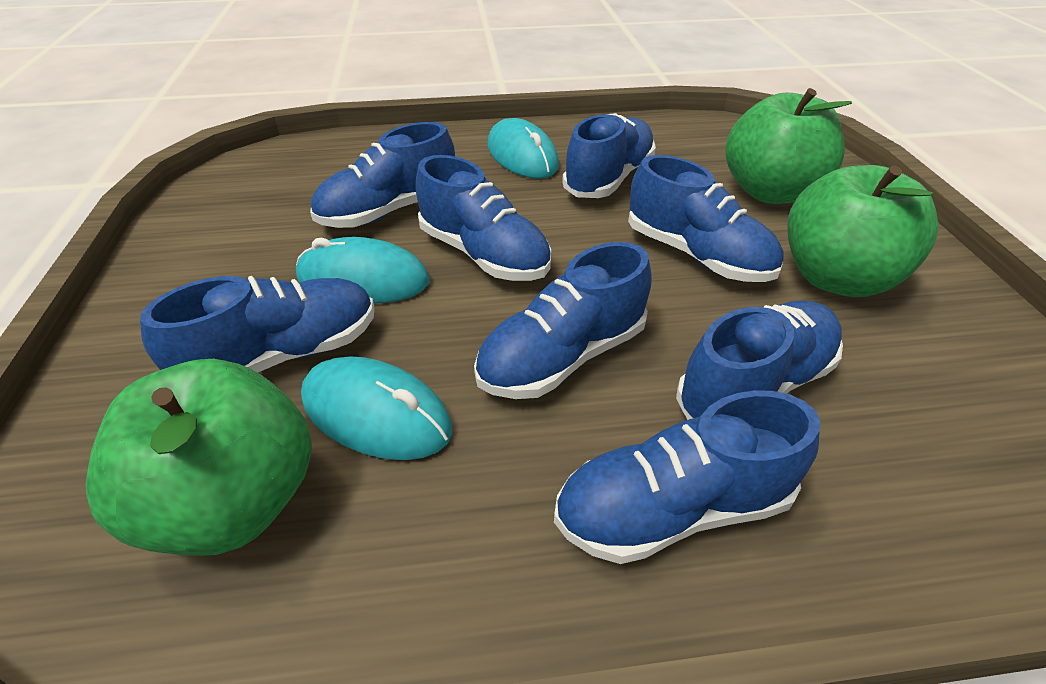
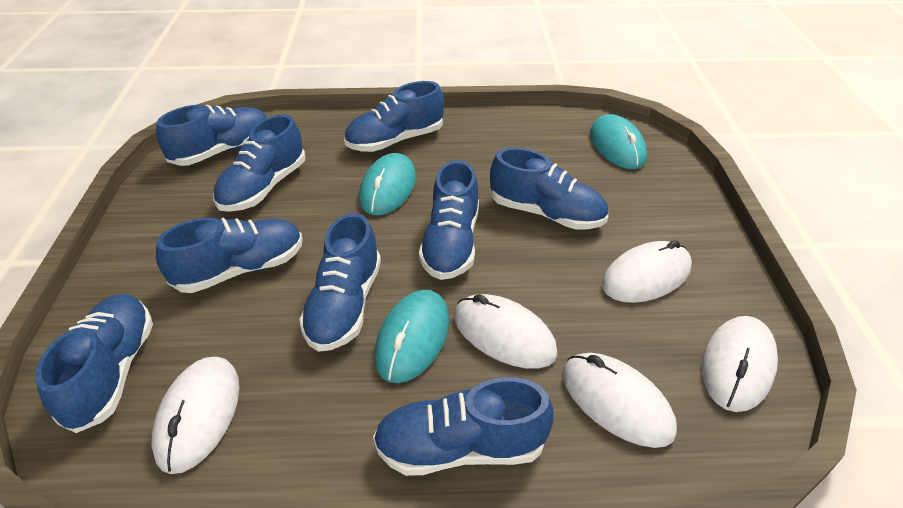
blue shoe: [140,276,375,373] [310,122,455,228] [415,155,551,281] [474,242,652,399] [554,390,820,564] [562,113,656,198] [628,155,784,282] [676,300,843,420] = 8 -> [35,294,153,433] [156,105,267,166] [156,218,303,293] [213,114,305,212] [299,213,381,352] [344,81,444,152] [373,377,554,476] [419,160,479,280] [490,147,608,229] = 9
green apple: [86,359,312,556] [725,88,852,204] [788,165,938,297] = 3 -> none = 0
white mouse: none = 0 -> [152,357,240,474] [454,294,558,369] [563,353,677,448] [602,240,692,303] [702,316,778,412] = 5

